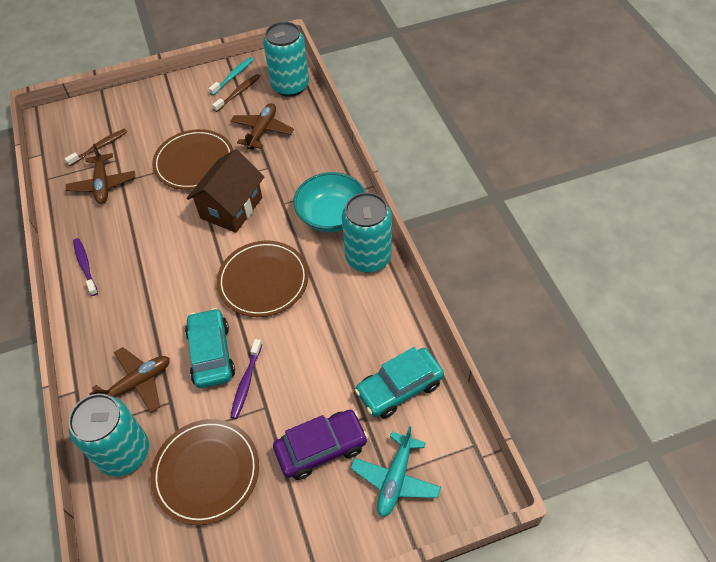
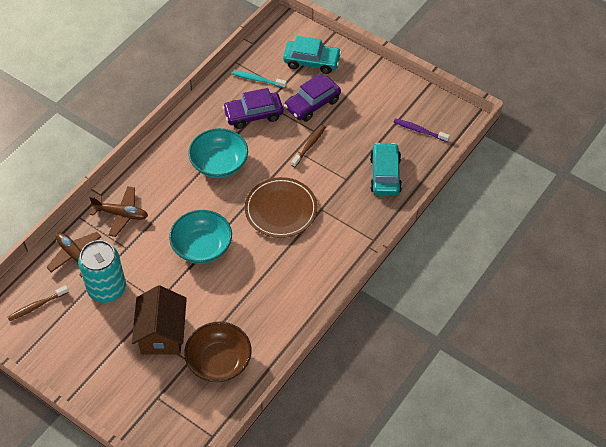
brown bowl: none = 0 -> [184,322,251,382] = 1
brown plane: [66,144,135,204] [89,347,170,413] [231,103,294,150] = 3 -> [46,232,101,277] [89,186,148,237] = 2
brown plate: [151,419,259,525] [152,129,233,190] [217,241,309,317] = 3 -> [245,177,317,238] = 1
purple car: [273,410,368,480] = 1 -> [223,88,283,129] [284,74,341,122] = 2
purple toothbrush: [73,238,98,296] [230,339,262,419] = 2 -> [394,119,450,142] = 1
turquoise bowl: [293,172,366,232] = 1 -> [169,210,232,264] [189,128,248,178] = 2
turquoise can: [68,394,149,476] [263,22,309,97] [342,192,392,273] = 3 -> [78,240,126,303] = 1
turquoise plane: [350,426,441,517] = 1 -> none = 0

